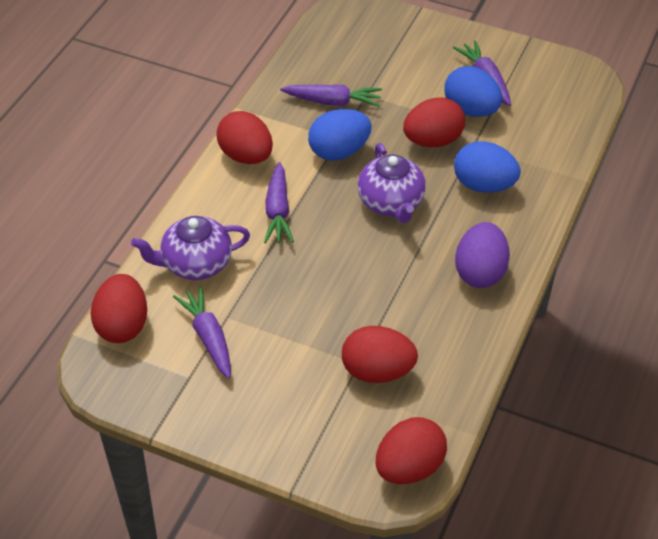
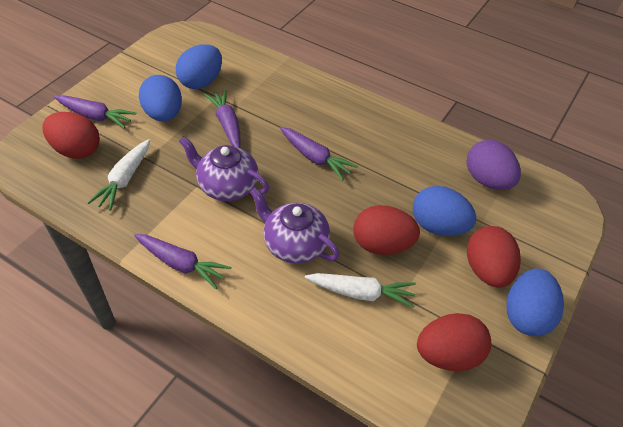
blue egg: [308,109,372,161] [444,66,502,117] [454,141,521,193] = 3 -> [139,75,182,122] [176,44,222,89] [413,186,476,236] [506,268,564,336] = 4
red egg: [91,274,147,343] [216,111,273,164] [342,326,418,383] [375,417,447,484] [403,98,465,147] = 5 -> [42,112,100,159] [353,205,420,255] [417,313,491,371] [467,226,521,288] = 4
white carrot: none = 0 -> [87,139,150,211] [305,273,416,308] = 2

